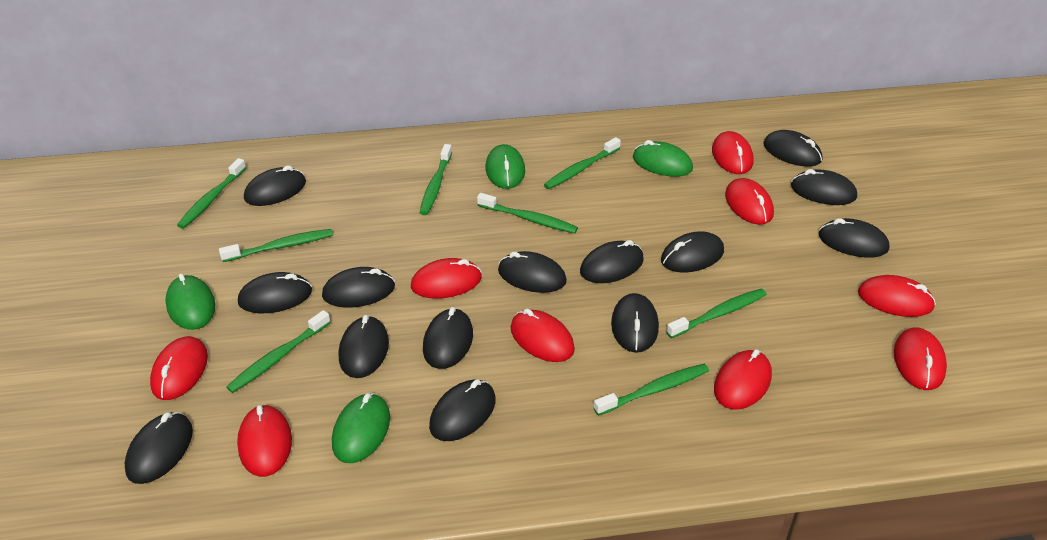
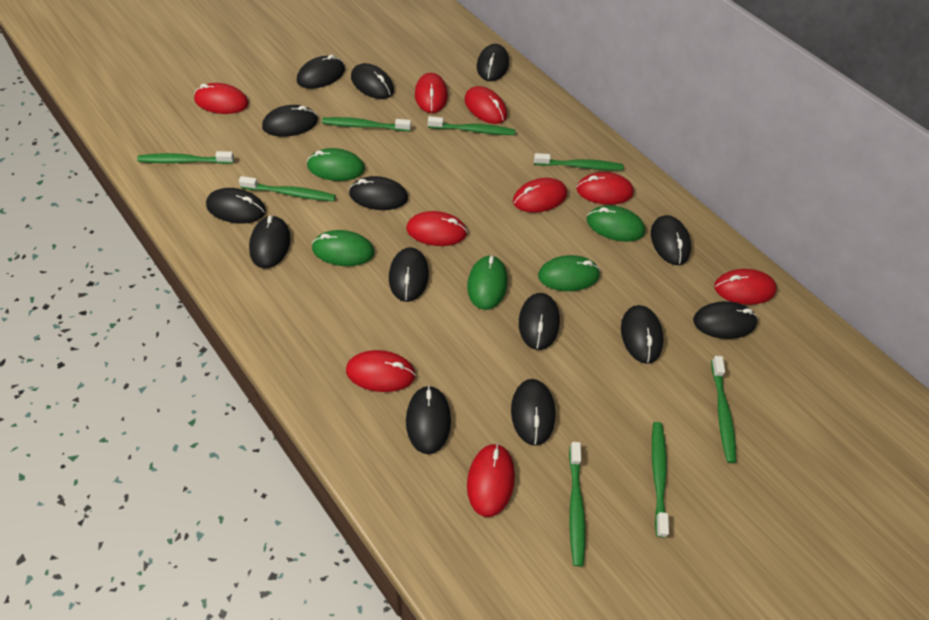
green mouse: [165,273,215,330] [332,393,390,463] [486,144,525,189] [633,140,693,177] = 4 -> [307,148,365,181] [312,230,374,266] [467,255,508,310] [538,255,600,291] [587,206,645,242] = 5

